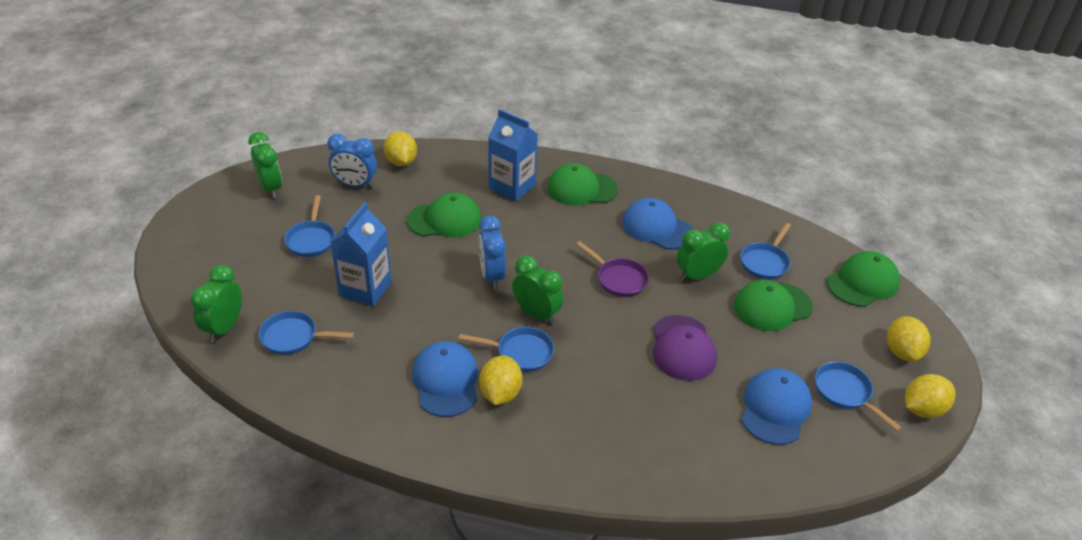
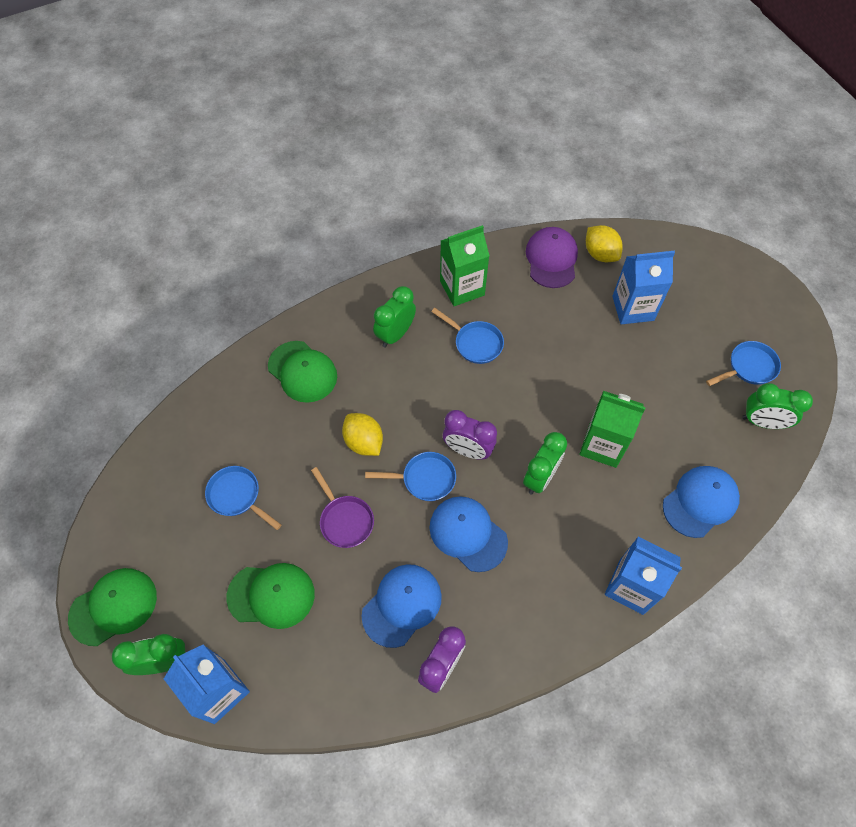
blue carton: [330,202,392,306] [488,109,538,202] = 2 -> [164,645,250,724] [605,537,682,615] [612,251,675,324] = 3
blue clock: [327,134,377,188] [479,216,506,289] = 2 -> none = 0
blue pan: [258,311,354,355] [284,195,335,257] [459,327,554,372] [740,223,791,280] [815,362,902,431] = 5 -> [205,466,281,530] [365,452,456,501] [431,308,504,364] [706,341,781,386] = 4
green cap: [407,193,482,237] [547,163,618,206] [734,280,813,331] [827,251,900,307] = 4 -> [68,568,157,646] [227,563,315,629] [268,341,337,403] = 3
green carton: none = 0 -> [440,225,489,306] [579,391,646,468] = 2
purple clock: none = 0 -> [418,626,466,693] [443,410,497,460] = 2
yellow lemon: [384,131,417,166] [479,355,523,405] [887,316,930,362] [905,374,956,418] = 4 -> [342,413,383,456] [586,225,623,262] = 2

